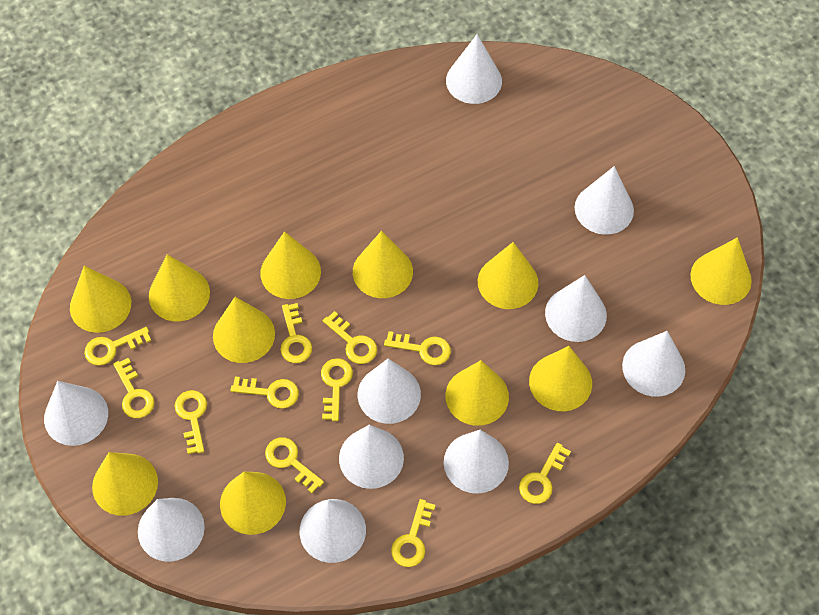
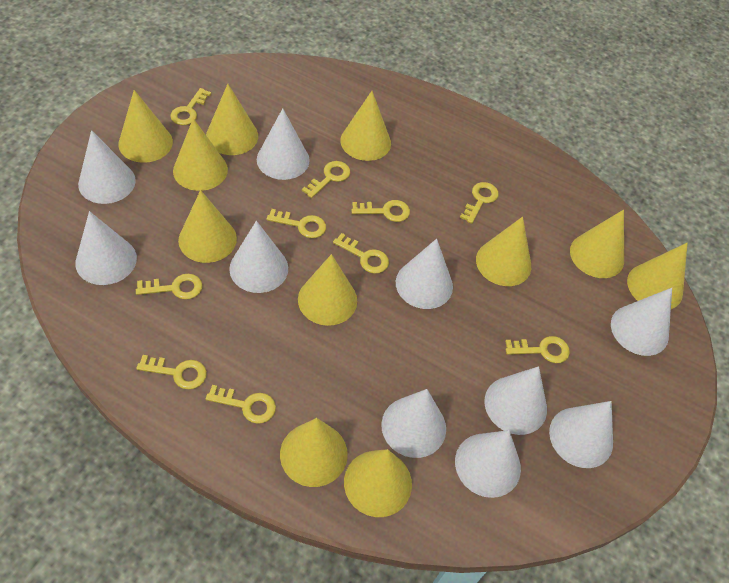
yellow key: [84,327,151,365] [113,358,154,418] [175,390,207,454] [231,376,299,409] [265,437,324,493] [281,303,312,363] [321,358,353,421] [323,311,377,364] [384,331,451,365] [391,499,436,567] [519,443,571,504] = 11 -> [136,274,202,300] [136,355,207,389] [170,88,211,125] [206,385,276,424] [266,209,326,238] [302,161,350,198] [333,233,389,274] [351,200,410,222] [460,182,498,224] [505,336,570,363] = 10

